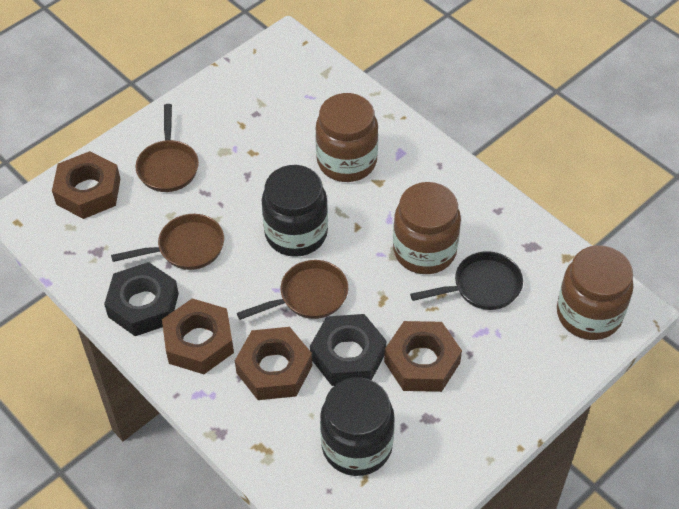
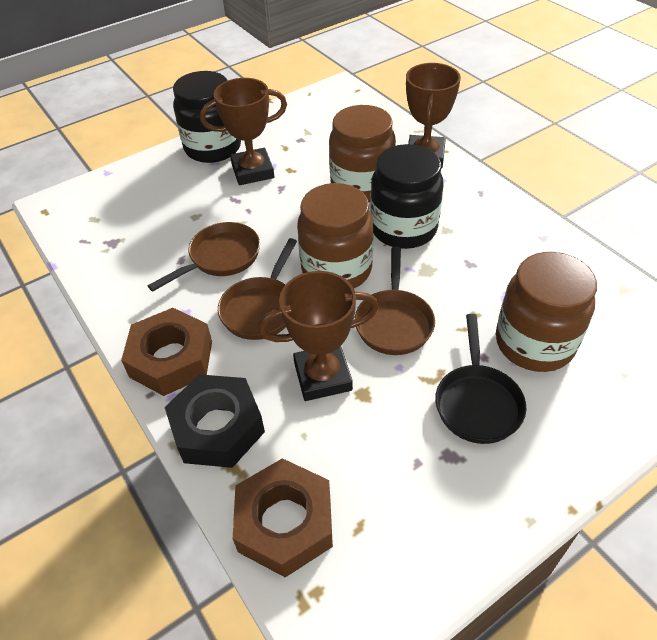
black nut: [104,262,179,336] [310,314,386,386] = 2 -> [165,374,265,468] = 1
brown nut: [52,151,120,219] [162,298,234,374] [235,327,312,400] [384,321,462,392] = 4 -> [121,308,212,396] [233,458,333,578] = 2
brown trophy: none = 0 -> [200,78,287,185] [258,271,378,401] [406,63,461,169] = 3

